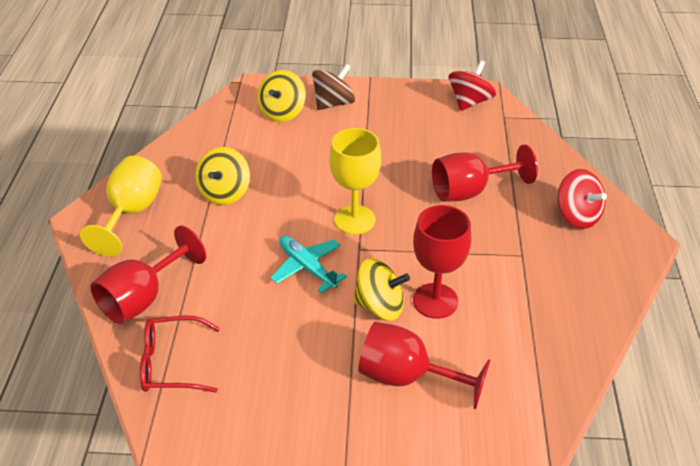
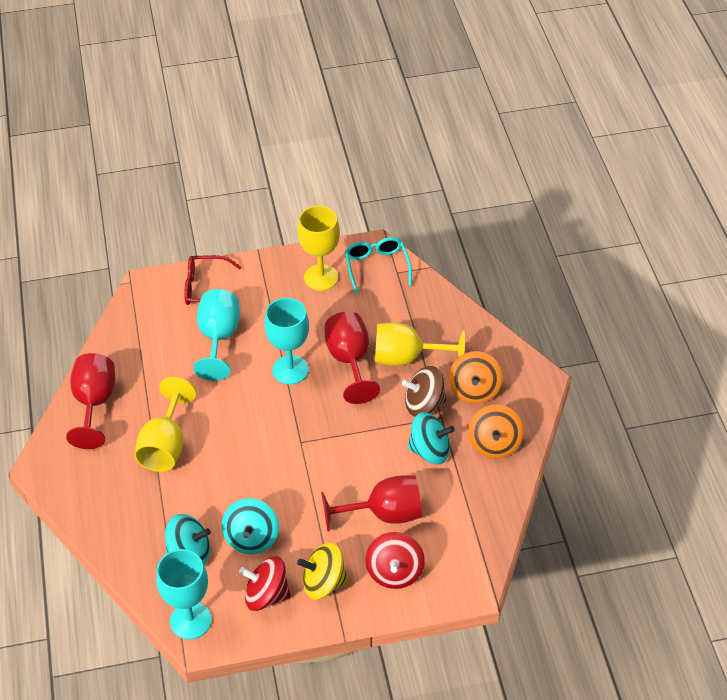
orange spinning top: none = 0 -> [449,351,503,404] [468,404,524,459] = 2
red goblet: [90,225,206,324] [358,322,490,409] [413,205,471,319] [432,145,538,202] = 4 -> [66,353,115,449] [321,475,422,531] [324,311,380,404] = 3
turquoise glasses: none = 0 -> [345,237,412,295] = 1
turquoise goblet: none = 0 -> [156,549,212,640] [193,289,240,381] [264,298,309,385] = 3
turquoise plane: [271,236,347,293] = 1 -> none = 0
turquoise spinning top: none = 0 -> [165,514,211,565] [222,498,279,554] [407,412,455,464] = 3
yellow goblet: [80,156,162,257] [329,128,381,235] = 2 -> [134,377,196,472] [298,206,340,291] [375,323,465,366] = 3
yellow spinning top: [195,147,250,205] [257,70,306,122] [353,258,410,321] = 3 -> [297,542,348,600] = 1

